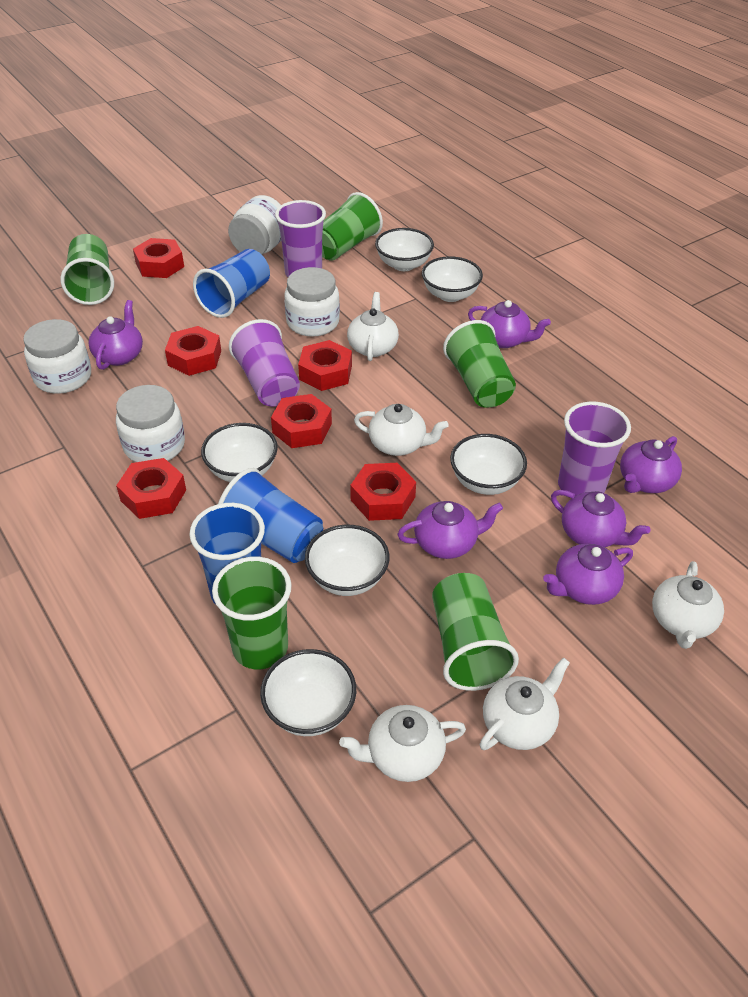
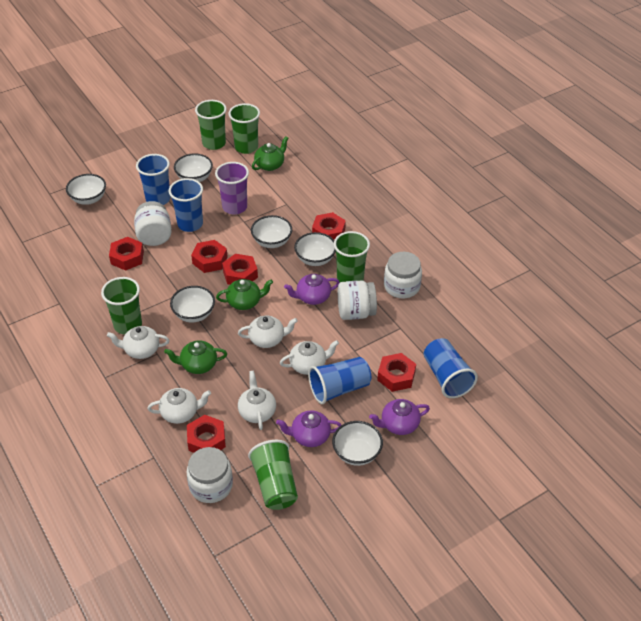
blue cup: [189,503,265,603] [193,249,270,318] [218,468,323,563] = 3 -> [136,154,171,205] [169,178,203,232] [308,357,371,404] [423,338,478,398] = 4
green teapot: none = 0 -> [164,341,227,374] [216,279,273,310] [252,136,288,171] = 3
purple cup: [229,319,300,406] [275,200,326,277] [558,401,631,496] = 3 -> [215,162,249,215] = 1
purple teapot: [88,300,143,370] [397,501,503,559] [468,300,551,348] [543,544,633,605] [551,490,650,548] [620,436,682,493] = 6 -> [276,410,341,447] [284,274,340,305] [369,399,430,435] = 3

